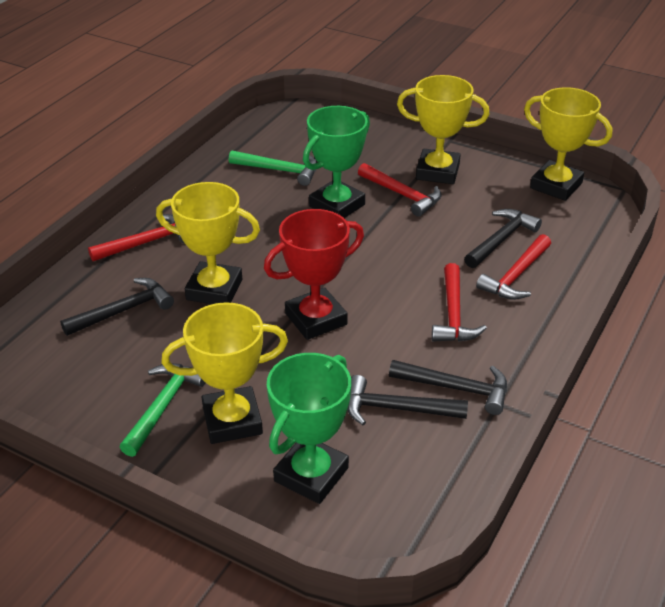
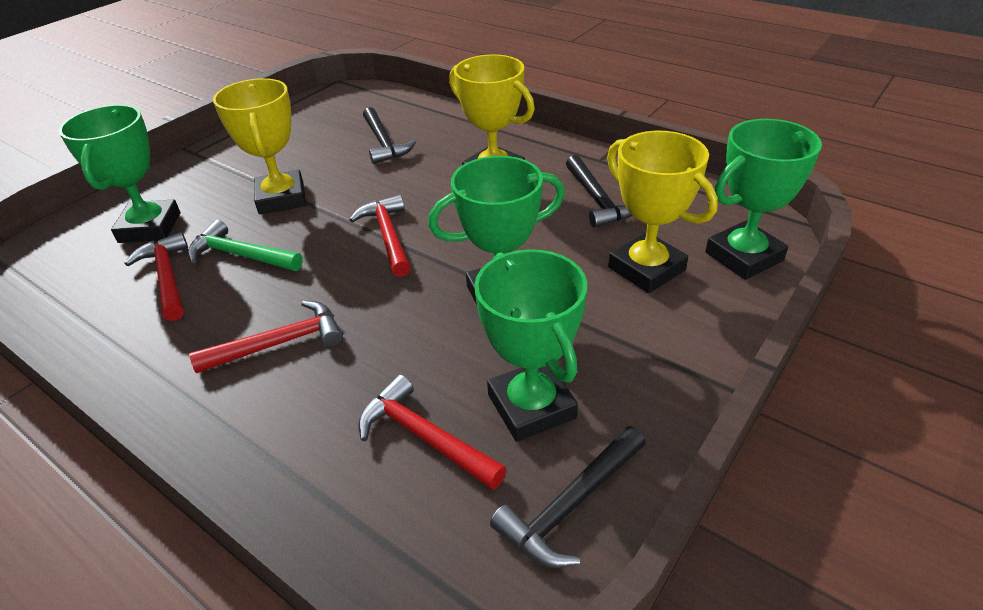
black hammer: [60,278,174,336] [347,375,468,425] [389,360,507,415] [464,209,542,268] = 4 -> [363,107,416,164] [490,426,646,568] [566,155,632,228] = 3
green hammer: [120,363,205,457] [229,150,317,186] = 2 -> [188,220,303,271] = 1
green trophy: [267,353,351,504] [303,106,370,218] = 2 -> [59,105,180,243] [428,156,565,305] [474,249,587,442] [705,119,822,280] = 4
red trophy: [264,209,364,340] = 1 -> none = 0
yellow trophy: [156,182,260,304] [161,302,288,444] [397,75,489,184] [524,87,612,201] = 4 -> [213,78,306,214] [449,54,535,165] [607,131,718,293] = 3

